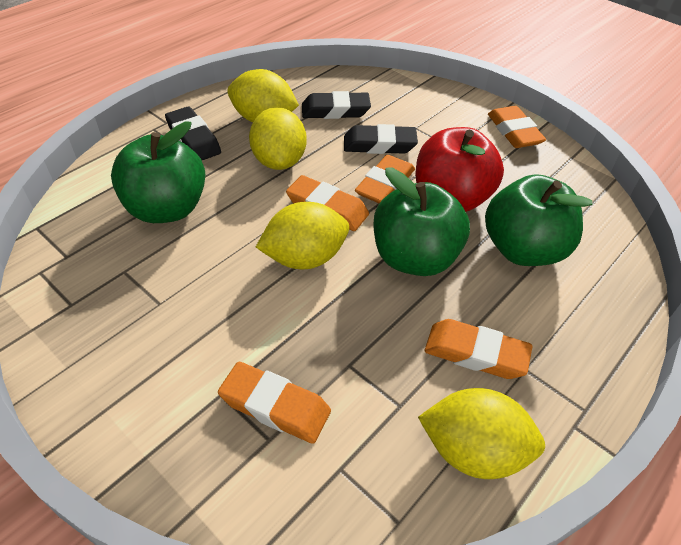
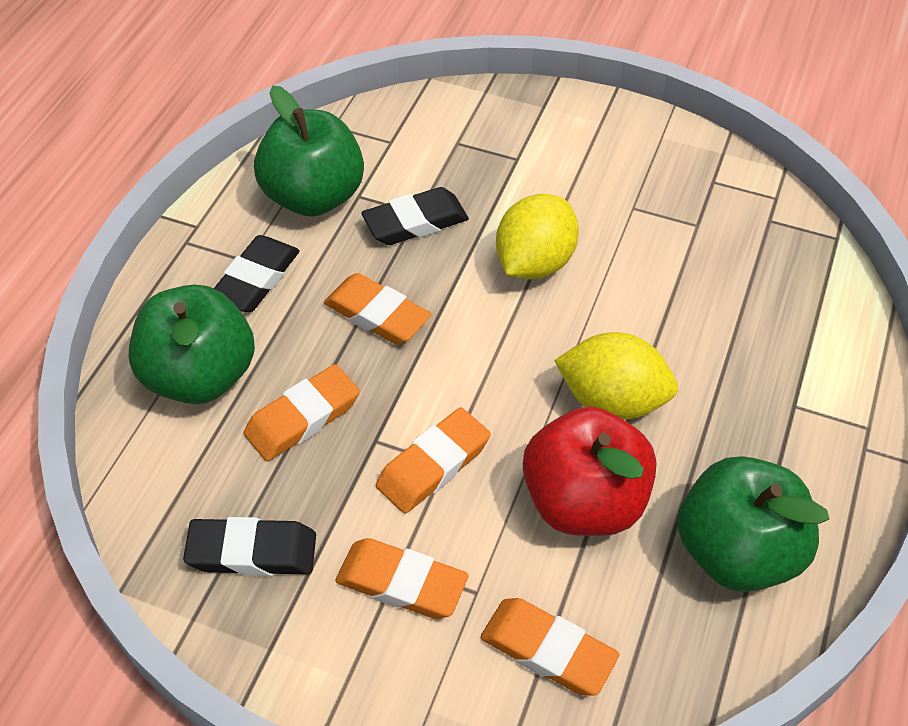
yellow lemon: [227,69,299,122] [249,107,307,170] [256,202,349,269] [418,388,545,479] = 4 -> [496,194,579,280] [554,332,678,420] = 2

